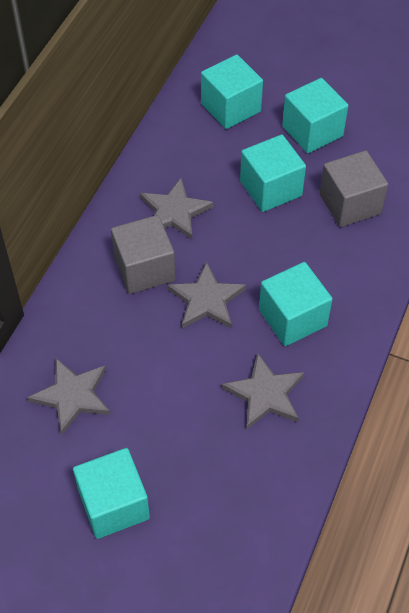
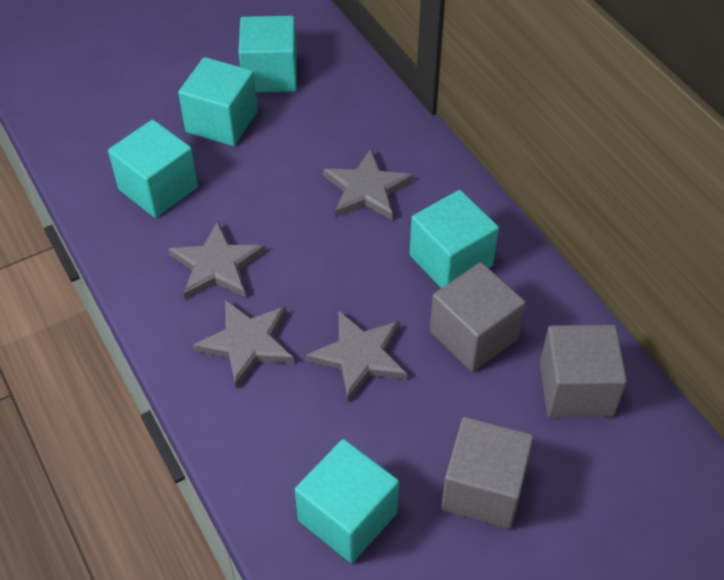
grey cube: [111,215,176,294] [319,150,388,227] = 2 -> [430,262,526,372] [441,417,534,529] [540,325,627,418] = 3

